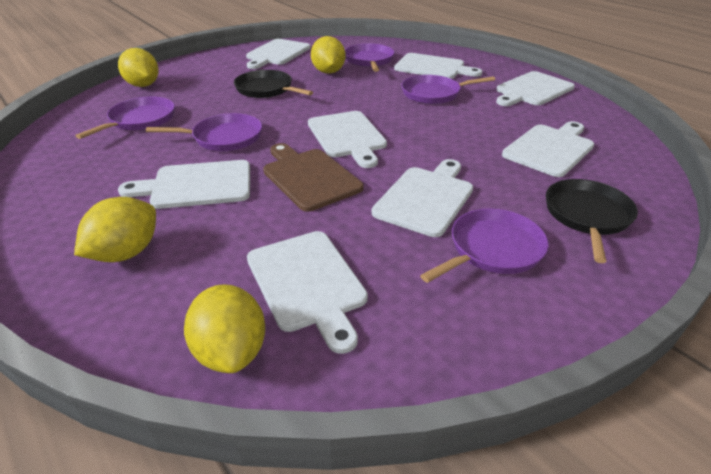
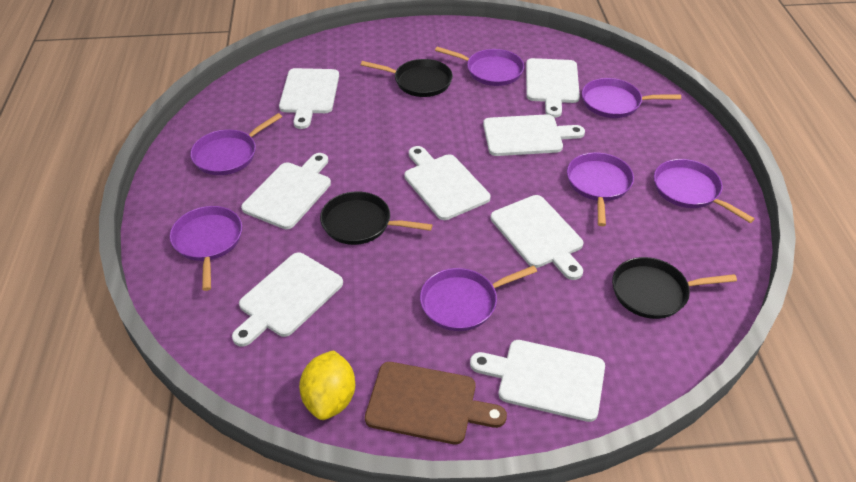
black pan: [234,70,313,98] [546,179,638,263] = 2 -> [320,191,432,245] [361,59,453,97] [612,257,737,319] = 3
purple pan: [75,96,175,139] [146,113,262,151] [345,43,395,72] [401,75,495,104] [420,208,548,283] = 5 -> [170,206,242,291] [190,113,282,175] [420,265,537,331] [435,47,524,86] [567,152,634,226] [582,78,681,118] [654,159,755,223] = 7
yellow lemon: [74,197,156,262] [118,48,159,87] [184,284,265,373] [311,36,345,74] = 4 -> [299,350,355,420] = 1

